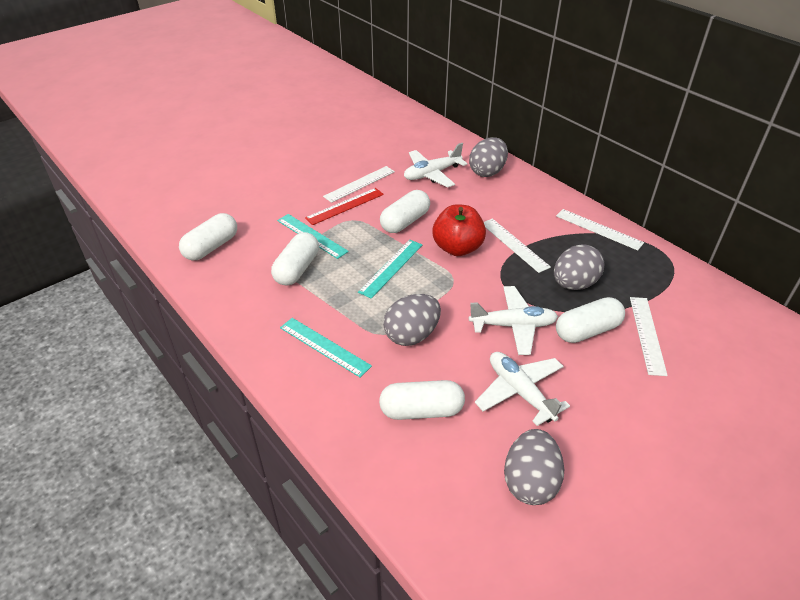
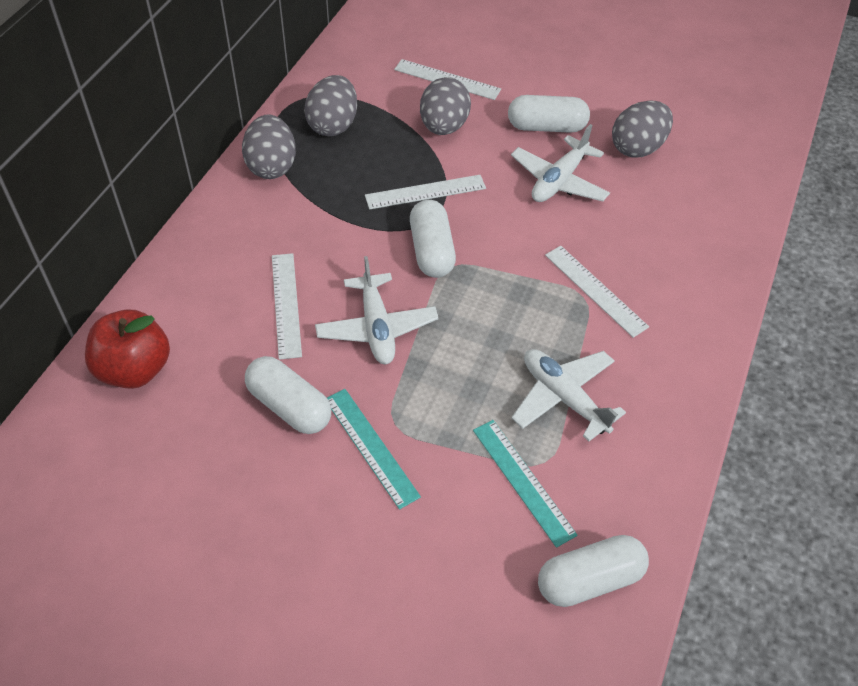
red ruler: [305,188,384,225] = 1 -> none = 0
turquoise ruler: [277,214,349,259] [280,318,372,378] [358,240,422,299] = 3 -> [327,389,421,509] [473,420,578,548] = 2
white capsule: [179,213,237,260] [271,232,319,286] [379,380,465,420] [380,190,430,233] [556,297,625,343] = 5 -> [245,356,331,434] [410,200,456,278] [508,95,590,133] [538,535,649,607] = 4

